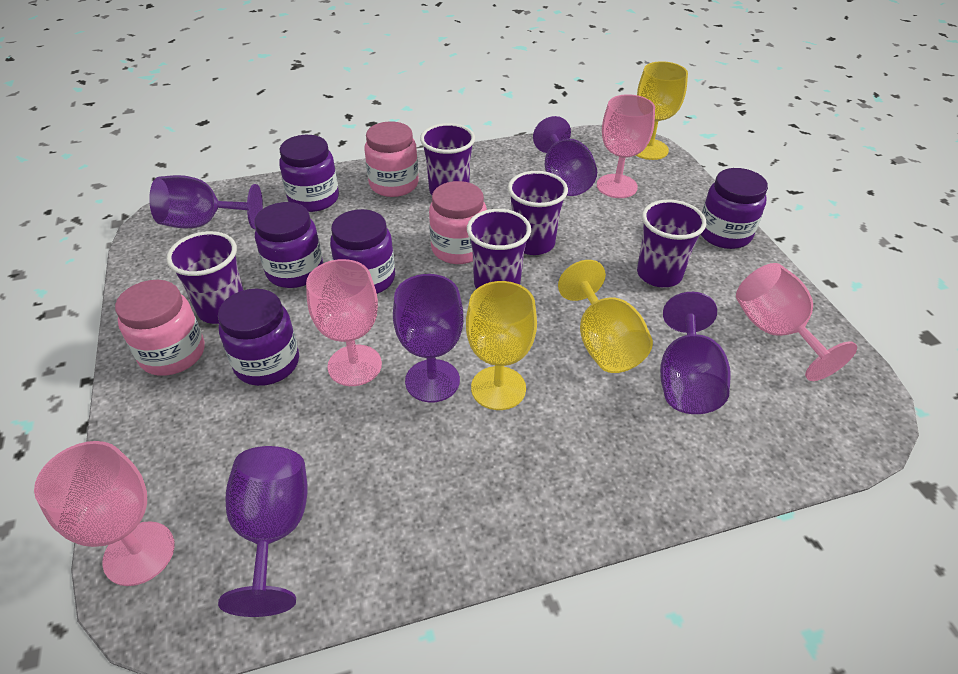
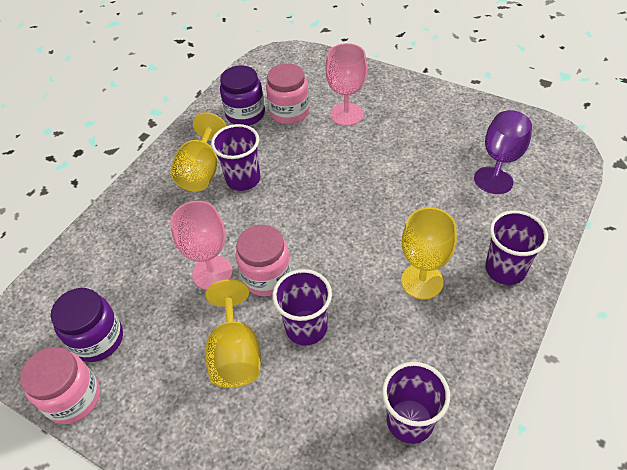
pink goblet: [34,441,175,586] [306,259,382,386] [597,94,655,198] [736,263,857,381] = 4 -> [170,201,233,290] [325,43,367,126] = 2
purple cup: [166,231,243,324] [420,123,475,195] [467,209,531,289] [508,171,568,255] [637,200,706,287] = 5 -> [211,124,260,191] [272,269,332,345] [382,362,450,444] [485,210,548,285] = 4
purple goblet: [149,175,263,229] [218,446,308,617] [393,274,463,402] [533,116,597,196] [660,292,731,414] = 5 -> [474,110,532,194] = 1
purple jar: [218,289,299,386] [255,202,323,288] [279,135,339,212] [330,209,395,294] [701,168,768,249] = 5 -> [51,288,123,362] [220,65,265,126] = 2

